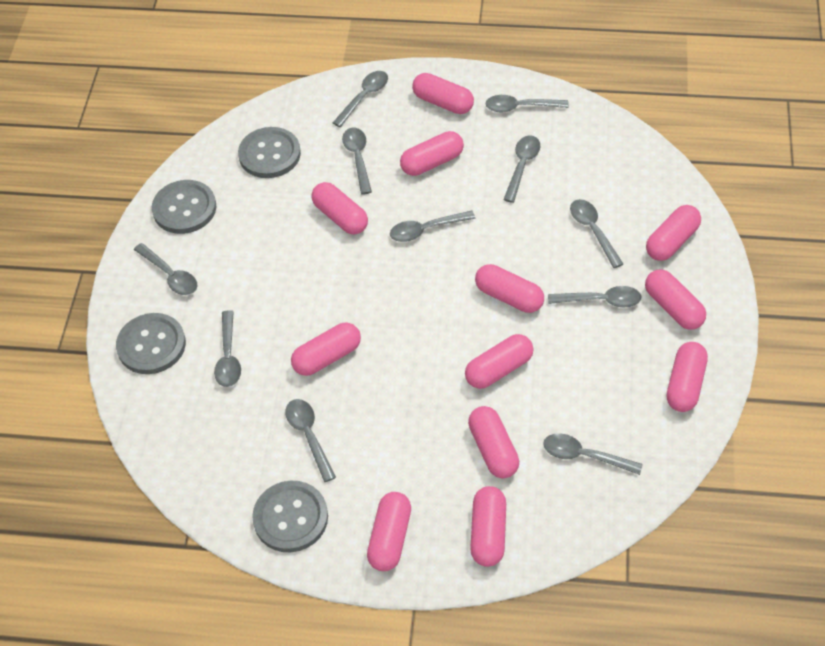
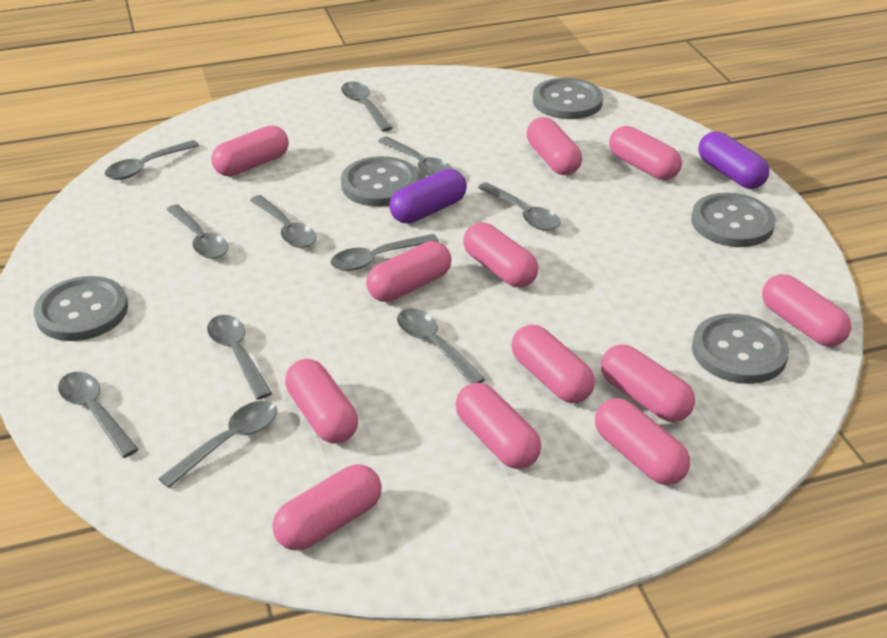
grey button: [116,313,186,374] [152,180,216,234] [238,127,301,178] [252,481,328,552] = 4 -> [34,276,128,341] [341,156,419,207] [533,78,603,119] [691,193,776,247] [692,314,789,384] = 5
purple capsule: none = 0 -> [389,169,467,224] [698,131,769,189] = 2

